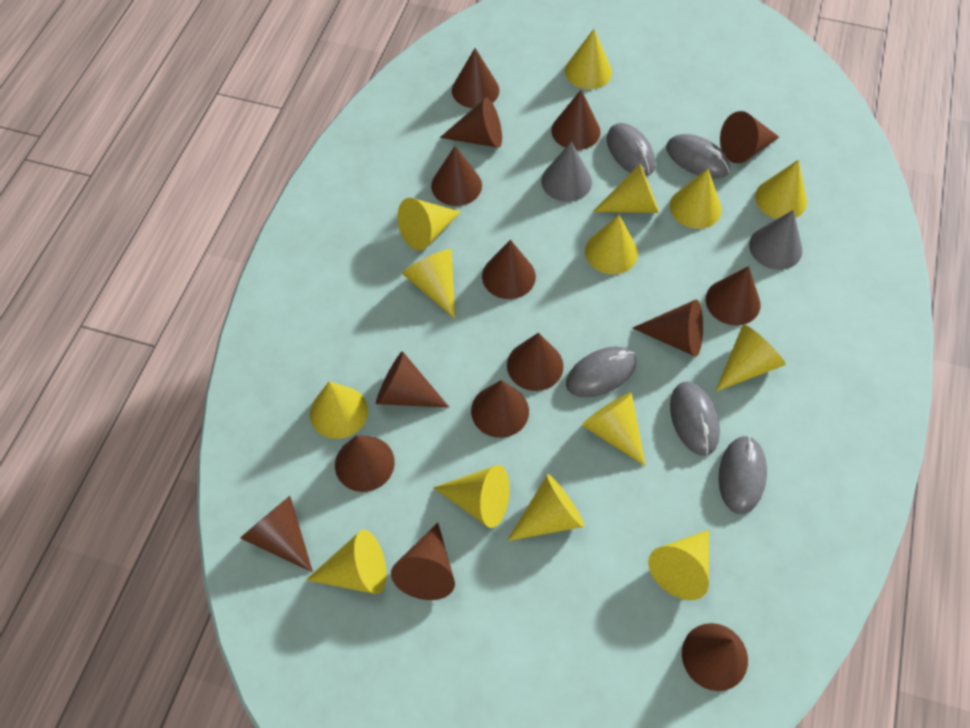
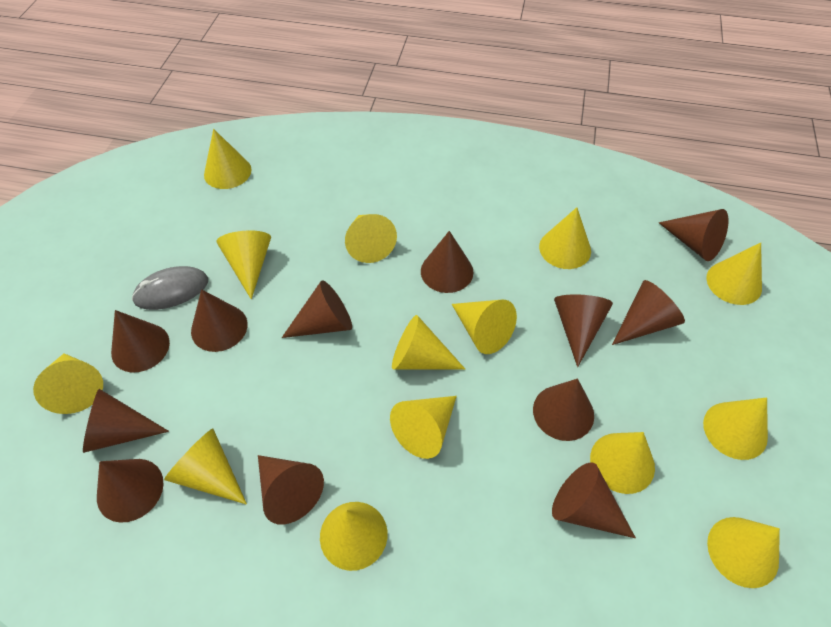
brown cone: [240,496,313,573] [335,435,395,492] [376,351,449,408] [391,523,455,600] [431,146,482,206] [440,97,502,148] [452,48,499,108] [471,380,529,438] [482,240,536,299] [507,333,564,391] [551,90,601,150] [633,299,703,357] [682,623,748,691] [706,266,760,326] [720,111,779,163] = 15 -> [83,389,169,453] [97,459,164,523] [111,310,170,372] [191,289,248,352] [258,455,324,525] [282,280,352,338] [421,231,473,293] [533,378,594,441] [552,462,636,539] [554,294,613,367] [612,280,685,345] [659,209,728,261] = 12
grey cone: [541,141,592,202] [749,210,802,270] = 2 -> none = 0
grey mouse: [566,346,636,397] [607,123,655,176] [666,134,730,179] [670,381,720,456] [719,436,767,514] = 5 -> [132,266,208,310] = 1

